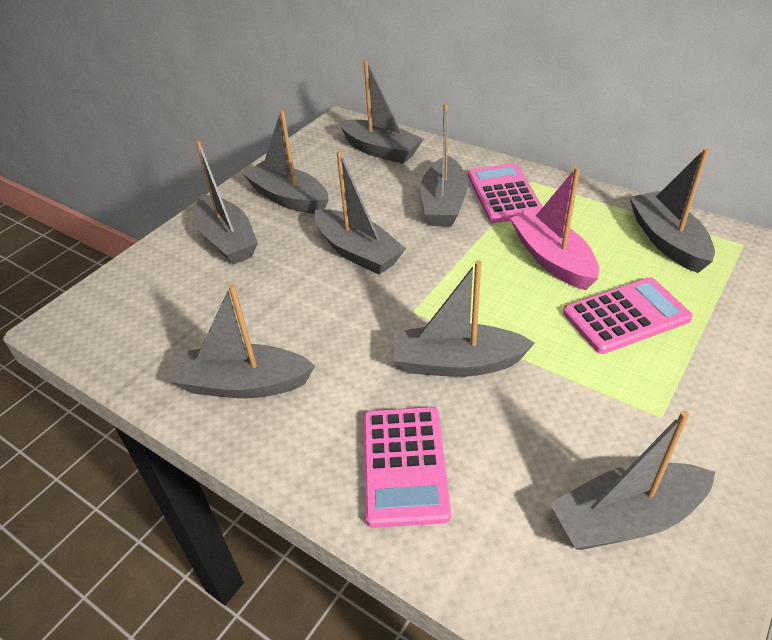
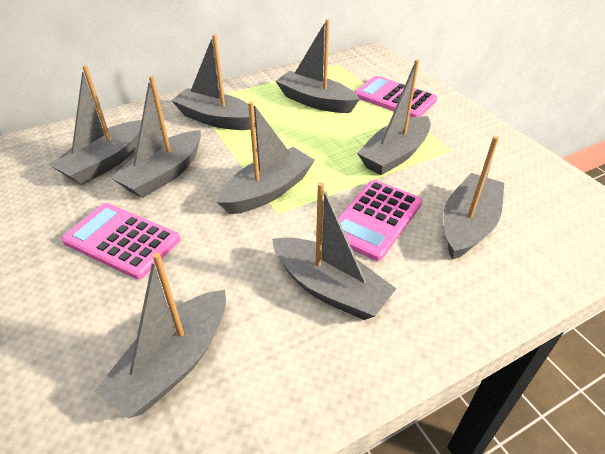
pink boat: [510,167,599,290] = 1 -> none = 0

